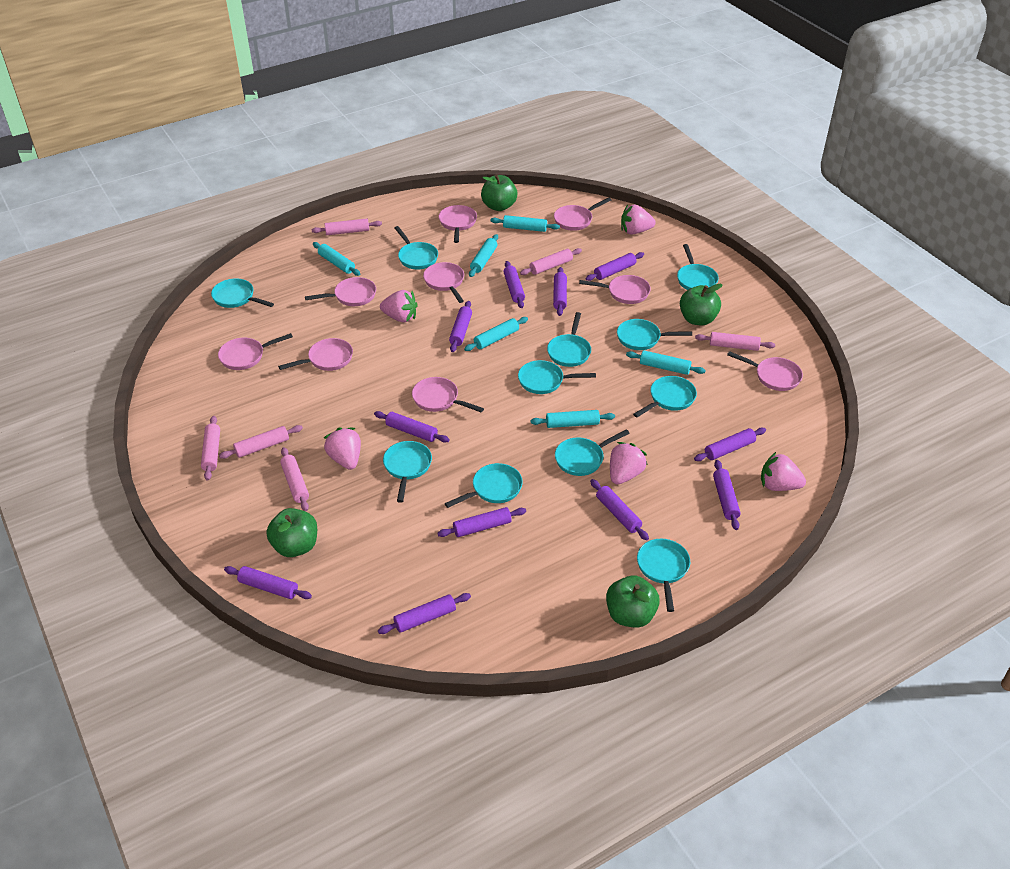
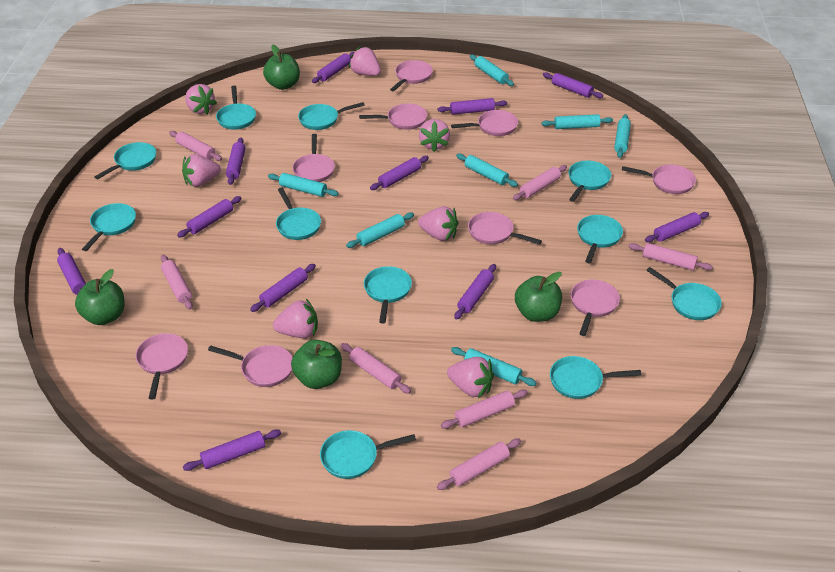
pink rolling pin: [201,416,220,480] [219,425,303,459] [280,447,309,511] [311,218,382,235] [520,248,582,275] [695,332,775,351] = 6 -> [161,255,193,309] [169,131,222,161] [341,343,411,394] [437,438,521,490] [441,389,528,429] [513,165,567,200] [628,243,713,270] = 7
pink strawberry: [324,428,361,470] [380,290,418,322] [610,442,648,485] [621,204,656,235] [761,452,806,491] = 5 -> [182,154,221,187] [185,84,217,115] [273,299,318,338] [349,46,381,76] [418,206,459,241] [419,119,450,152] [447,357,494,398] = 7
turquoise rolling pin: [313,242,360,276] [464,317,528,351] [469,234,498,277] [491,215,560,232] [531,410,615,428] [626,350,706,375] = 6 -> [268,173,339,197] [346,212,414,248] [451,347,537,386] [456,153,518,187] [470,54,514,86] [541,114,613,129] [614,114,631,158] = 7

